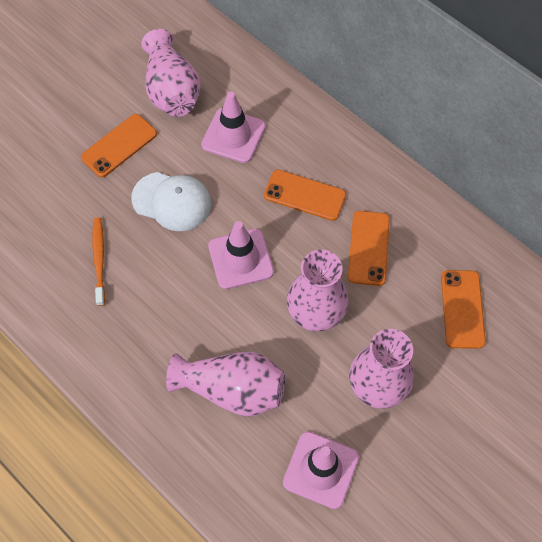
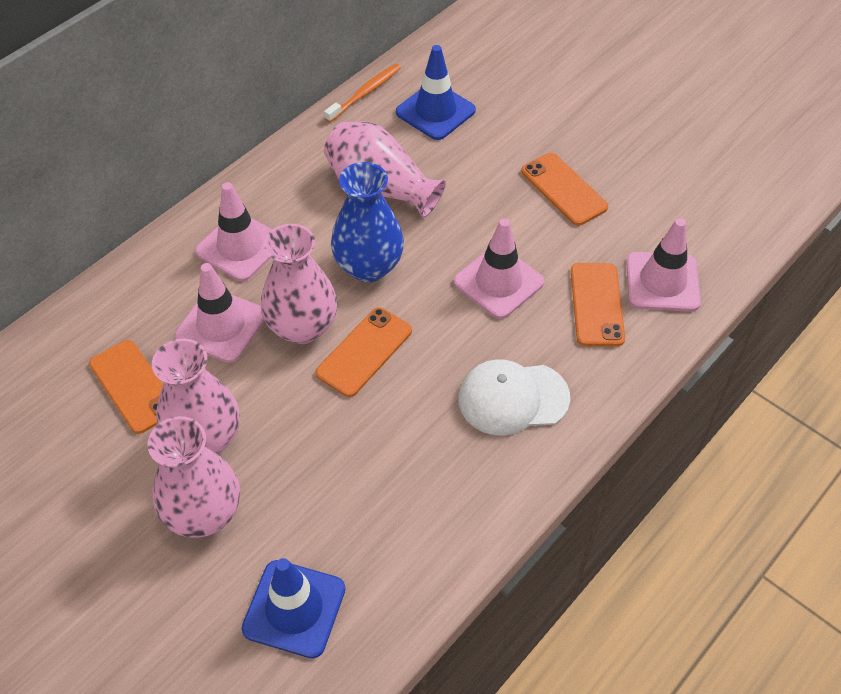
blue traffic cone: none = 0 -> [242,558,345,658] [396,45,476,140] = 2
blue vase: none = 0 -> [331,162,404,282] = 1
pink traffic cone: [201,91,266,163] [208,221,274,289] [283,431,359,509] = 3 -> [175,263,265,363] [195,182,272,281] [453,218,544,319] [626,218,701,311] = 4

